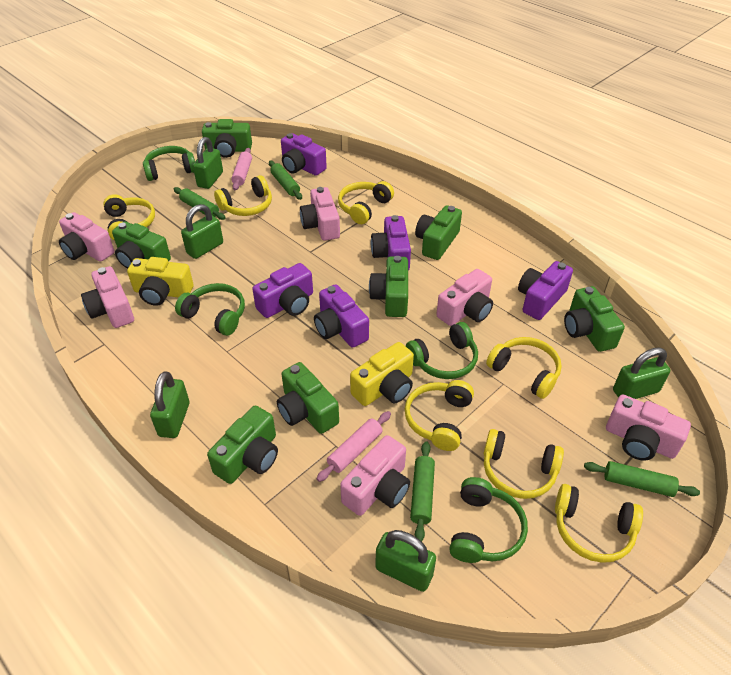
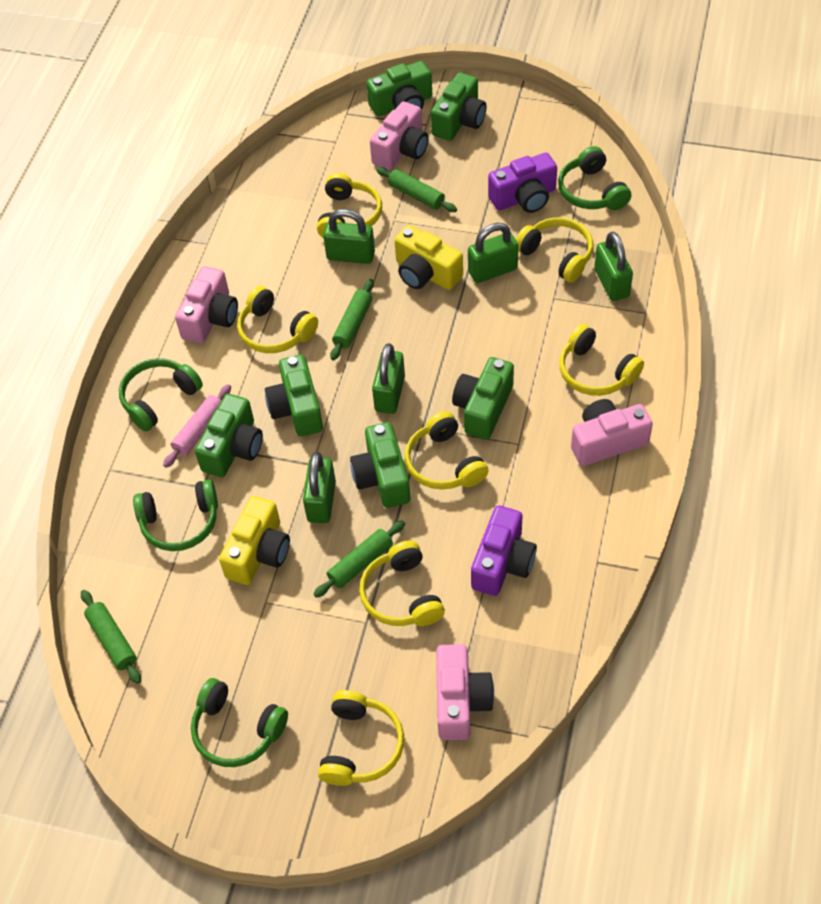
green camera: [112,221,171,269] [202,119,252,158] [207,406,278,484] [277,362,339,434] [369,256,408,317] [415,205,462,260] [564,286,625,352] = 7 -> [195,394,263,477] [265,355,323,436] [350,422,410,508] [366,61,432,116] [431,72,487,141] [452,357,514,440] = 6
pink camera: [59,212,115,262] [81,266,134,328] [300,187,340,241] [340,435,410,516] [436,269,493,326] [606,394,691,460] = 6 -> [175,266,238,344] [370,101,429,170] [436,644,494,740] [571,399,653,466] = 4
pink rolling pin: [231,148,252,190] [317,411,391,482] = 2 -> [163,384,231,468] = 1
purple camera: [252,263,313,318] [281,133,327,176] [314,284,369,348] [371,215,411,271] [518,261,573,320] = 5 -> [471,505,537,596] [488,153,557,213] = 2

